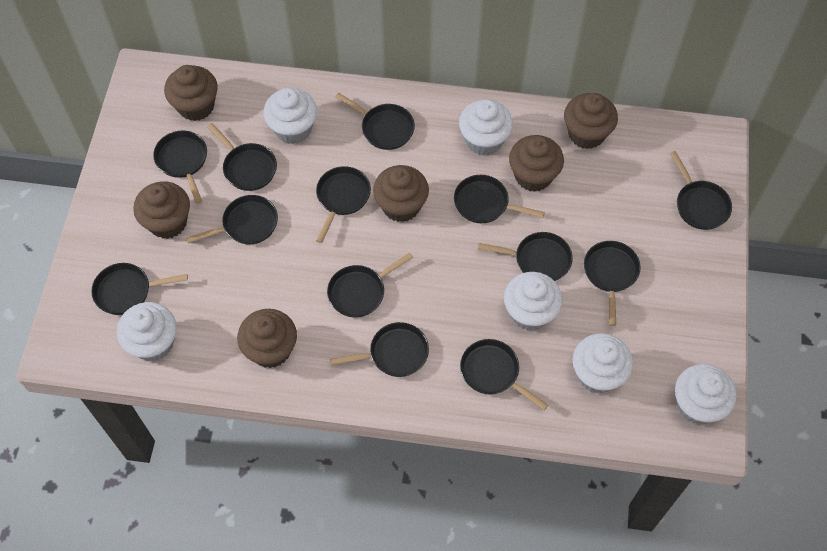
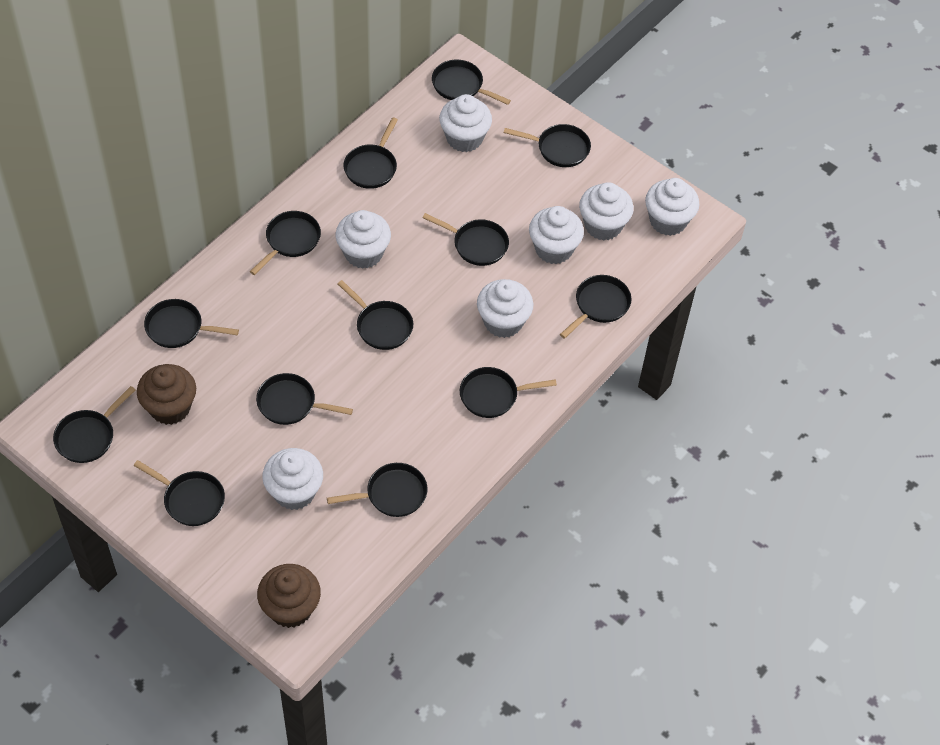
brown cupcake: [133,181,190,239] [164,65,218,121] [237,309,297,368] [373,165,429,222] [509,135,564,192] [564,93,618,149] = 6 -> [137,364,196,425] [257,564,321,628] = 2
white cupcake: [117,302,177,361] [263,88,317,144] [459,100,513,156] [504,272,563,331] [573,333,633,393] [675,364,737,424] = 6 -> [262,448,323,510] [336,210,391,269] [439,94,492,152] [477,279,534,338] [529,206,584,264] [579,182,634,240] [645,178,700,236] = 7

